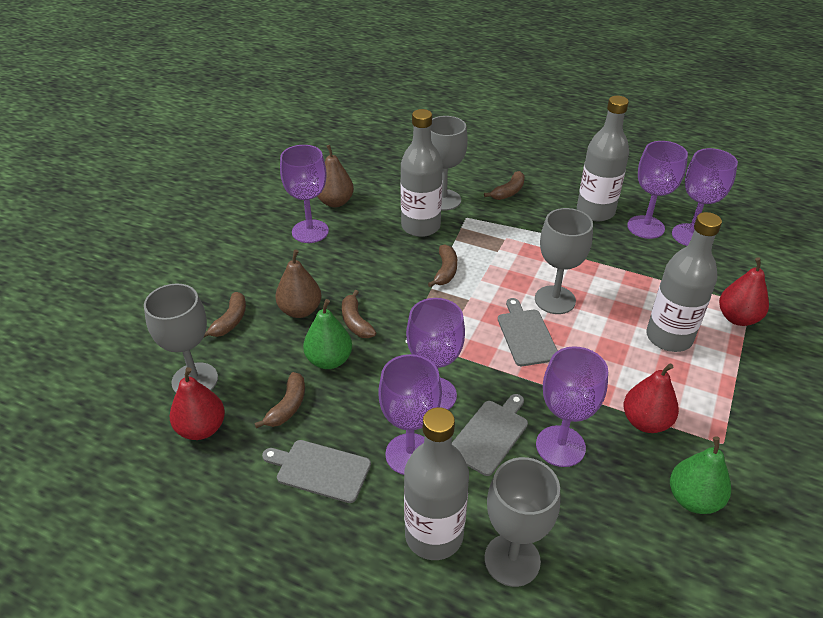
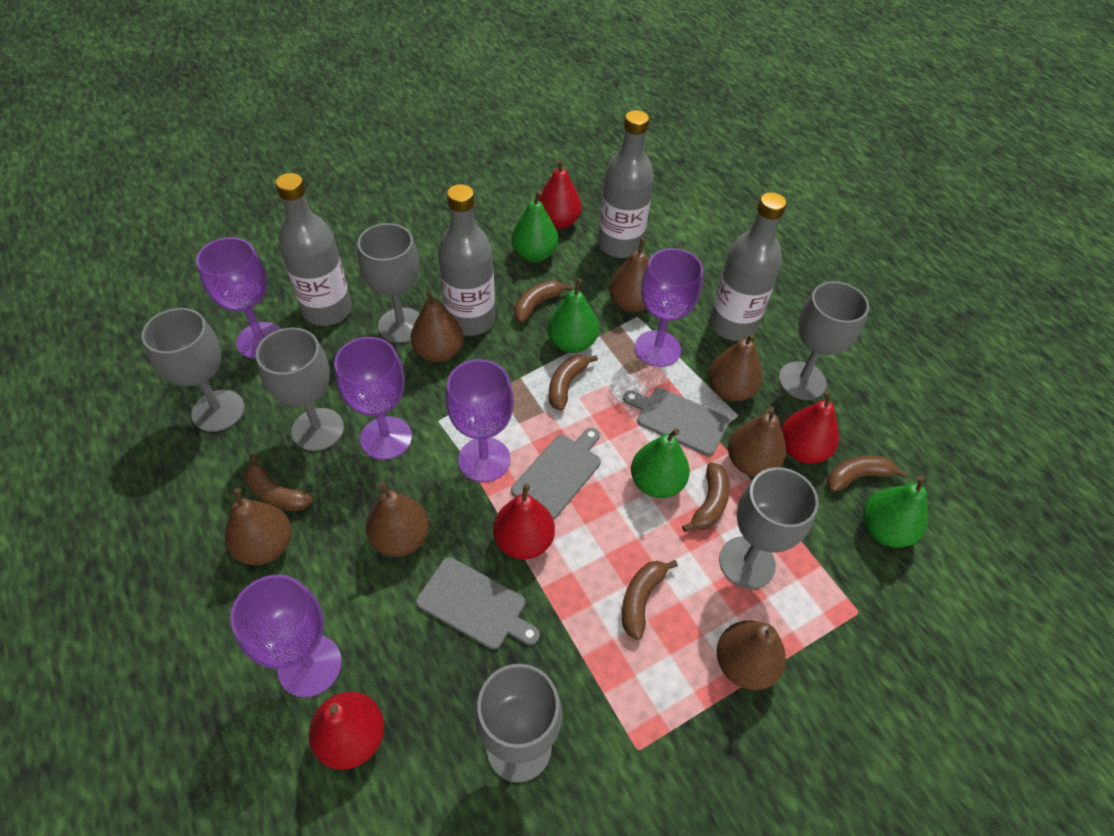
brown banana: [203,292,246,338] [254,372,305,428] [342,290,376,338] [428,245,457,287] [484,171,525,200] = 5 -> [245,454,313,511] [514,280,573,323] [549,355,598,411] [622,560,678,640] [682,462,730,532] [827,455,908,492] = 6
brown pear: [275,250,321,318] [317,145,354,207] = 2 -> [225,488,292,565] [366,482,429,557] [411,292,463,362] [609,238,649,313] [708,333,762,402] [717,620,786,690] [728,406,786,477] = 7
green pear: [303,299,352,369] [670,436,731,514] = 2 -> [512,191,558,262] [548,278,599,353] [631,428,690,498] [863,475,927,548] = 4
grey goblet: [144,284,218,393] [431,116,468,211] [484,457,561,587] [535,208,593,314] = 4 -> [142,308,245,432] [256,327,344,451] [358,223,420,343] [475,664,562,783] [719,467,819,589] [779,281,869,400] = 6
purple goblet: [280,145,329,243] [378,354,442,475] [406,298,465,410] [536,346,608,467] [627,141,688,239] [672,148,738,246] = 6 -> [196,237,282,359] [230,574,342,698] [334,337,412,460] [446,359,514,482] [635,248,703,367] = 5
red pear: [170,367,225,440] [624,363,679,433] [719,257,769,326] = 3 -> [309,692,384,770] [493,484,555,560] [538,159,581,229] [782,390,839,464] = 4

